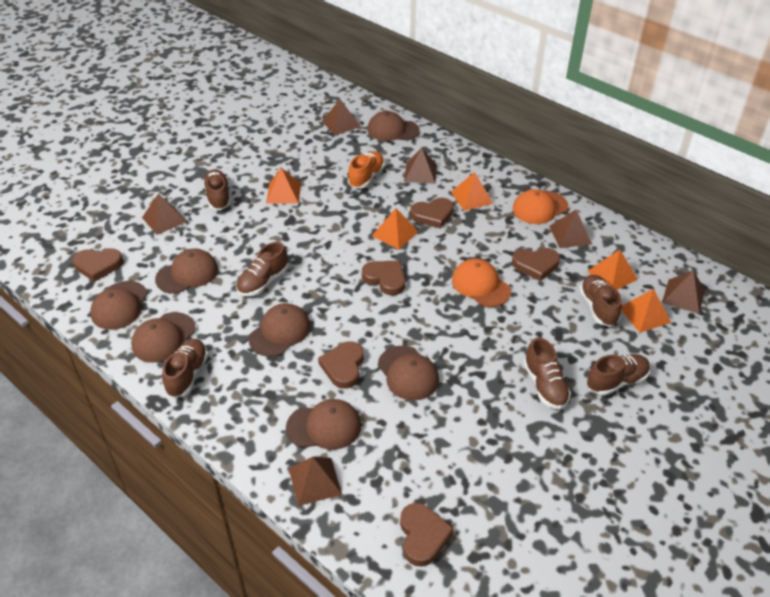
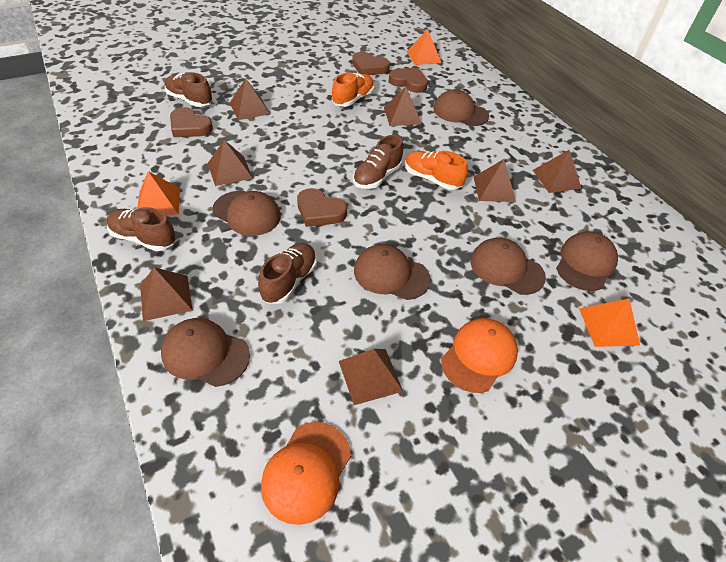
brown cap: [90,281,147,330] [131,312,196,363] [155,248,218,294] [248,303,311,357] [286,399,361,450] [367,111,419,141] [378,345,439,401] = 7 -> [161,318,250,387] [213,191,281,236] [354,244,431,300] [433,89,489,126] [470,237,546,295] [556,231,618,291] = 6
brown heart: [73,248,123,282] [318,342,364,389] [362,261,405,295] [400,503,454,567] [410,198,454,229] [512,248,560,281] = 6 -> [170,107,213,137] [297,188,347,227] [352,52,390,75] [389,68,428,93] = 4
brown pyramid: [142,194,187,235] [289,457,342,506] [321,99,361,135] [404,148,437,184] [549,210,592,248] [662,270,705,314] = 6 -> [140,267,193,321] [207,140,253,186] [230,78,270,120] [339,349,403,405] [384,87,421,126] [474,159,516,202] [533,149,582,193] = 7
brown shoe: [162,339,208,398] [203,169,231,210] [236,242,288,296] [524,338,571,409] [579,275,622,327] [587,354,650,396] = 6 -> [107,207,176,251] [165,72,213,107] [258,243,317,304] [353,135,403,189] = 4
orange pyramid: [266,168,301,204] [372,208,419,250] [451,172,494,211] [587,249,638,290] [622,289,671,333] = 5 -> [137,171,180,216] [406,29,441,65] [579,299,640,347] = 3
orange shoe: [348,151,385,188] = 1 -> [332,72,374,107] [405,151,468,190] = 2

